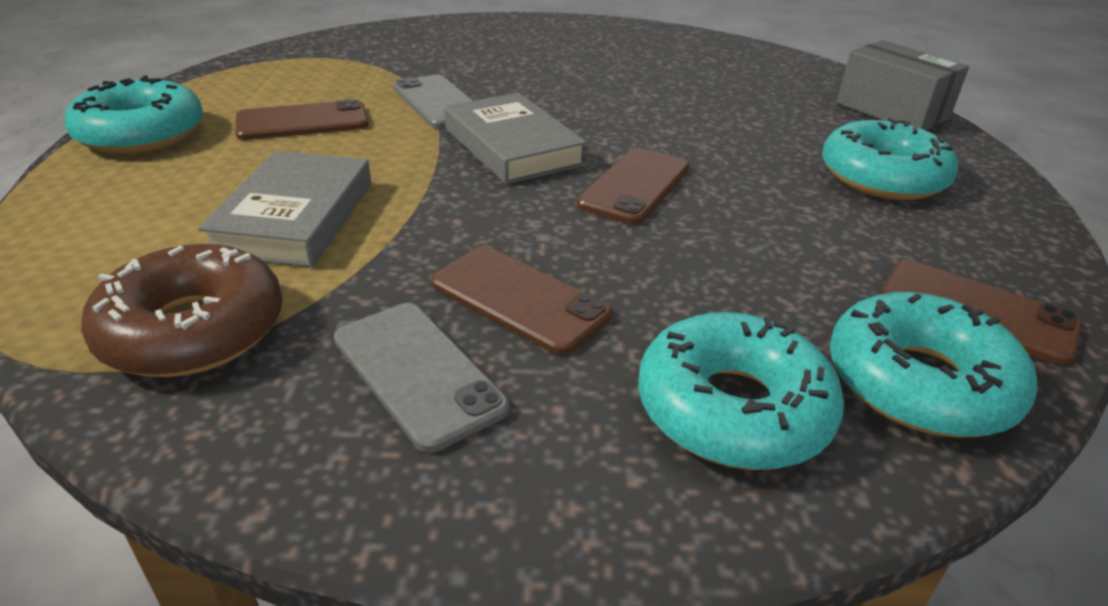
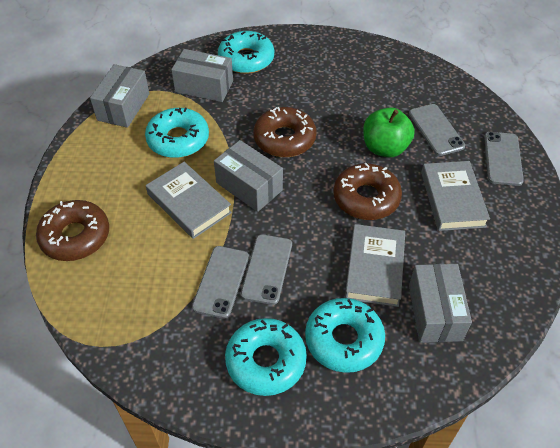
brown donut: [81,244,283,377] = 1 -> [36,200,109,261] [253,107,317,157] [333,163,402,220] = 3
brown phone: [235,99,369,140] [431,246,612,355] [577,148,690,224] [880,259,1082,366] = 4 -> none = 0
green apple: none = 0 -> [363,108,415,158] = 1
grey book: [198,151,371,267] [444,93,587,184] = 2 -> [146,162,232,239] [345,224,405,307] [421,161,490,231] = 3
grey box: [837,40,969,130] = 1 -> [90,64,149,128] [171,49,233,102] [214,140,283,212] [409,264,472,343] = 4
grey phone: [334,303,509,453] [393,75,472,129] = 2 -> [192,246,249,319] [241,234,292,305] [409,104,465,156] [484,132,524,186] = 4

